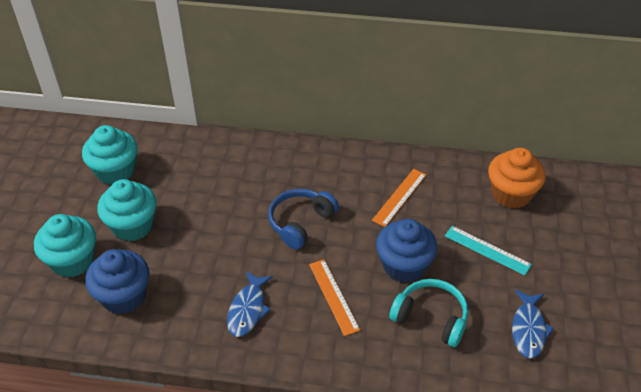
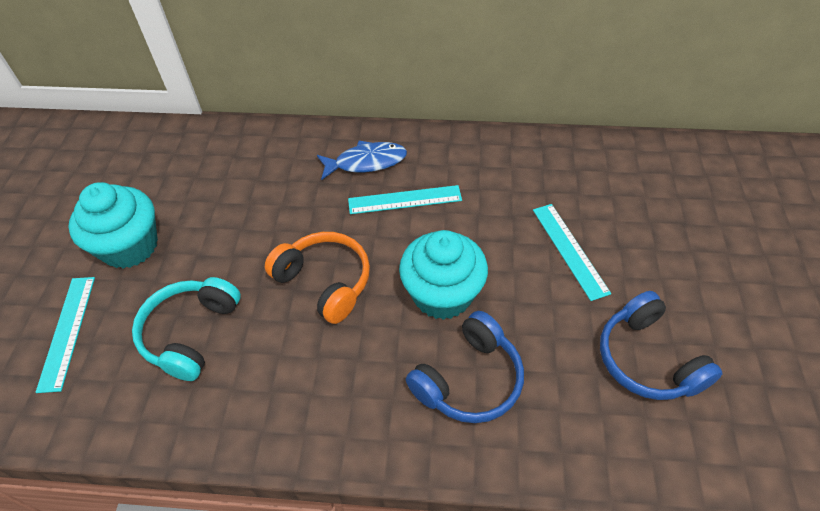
blue cupcake: [85,249,149,314] [376,219,438,283] = 2 -> none = 0
blue fish: [227,271,273,337] [512,290,554,358] = 2 -> [317,141,407,180] = 1
blue headphones: [268,189,339,250] = 1 -> [406,311,524,423] [600,291,723,400] = 2
orange cupcake: [488,148,546,209] = 1 -> none = 0
orange headphones: none = 0 -> [265,232,370,324] = 1
orange ruler: [309,259,360,336] [372,169,426,227] = 2 -> none = 0
turquoise cupcake: [34,214,96,278] [82,125,138,185] [97,179,157,241] = 3 -> [68,182,158,268] [399,230,488,320] = 2
turquoise ruler: [445,226,532,275] = 1 -> [36,277,95,393] [348,185,462,214] [533,204,611,301] = 3

